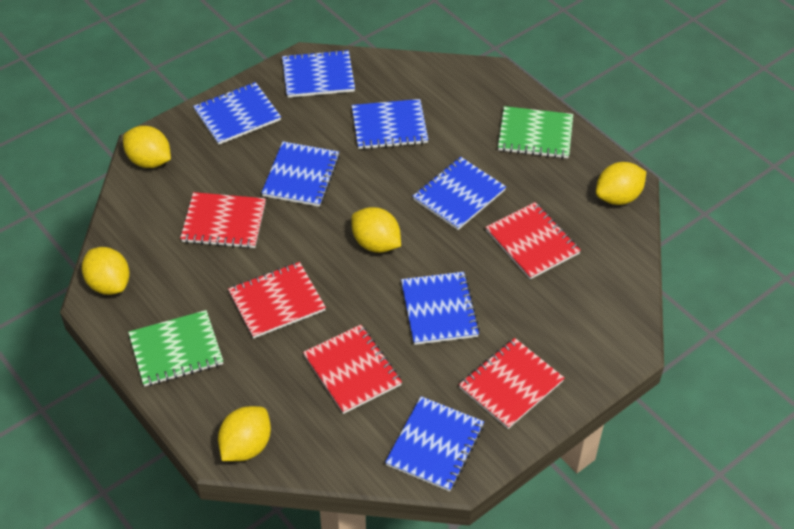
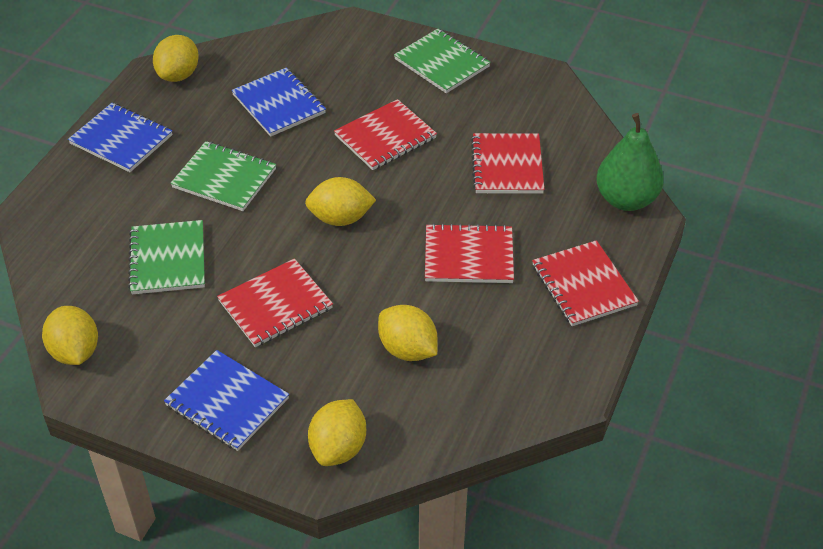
blue notebook: [193,82,281,145] [261,141,340,207] [282,50,355,98] [352,99,428,150] [385,396,484,492] [401,272,480,345] [413,157,506,230] = 7 -> [68,103,172,172] [164,350,289,451] [232,67,326,137] = 3
green notebook: [128,310,223,387] [498,106,573,159] = 2 -> [128,220,205,294] [171,141,276,211] [394,29,491,93] = 3
green pear: none = 0 -> [596,113,664,211] = 1

